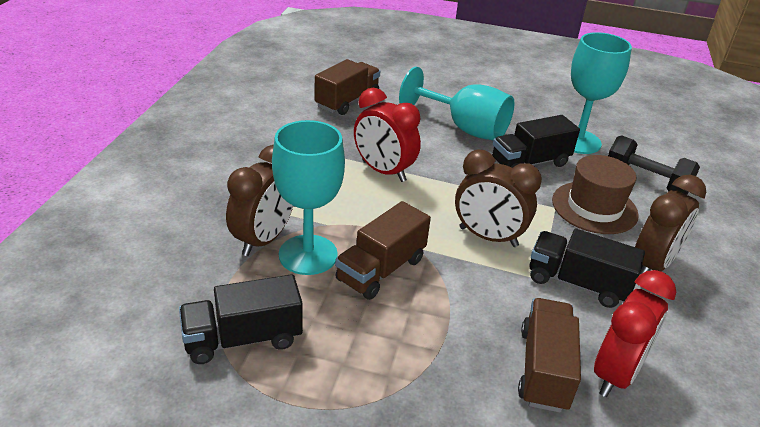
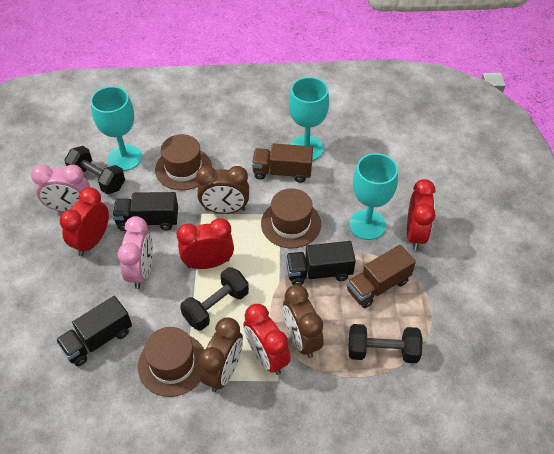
black dumbbell: [608,135,700,195] = 1 -> [65,146,125,195] [180,267,249,331] [348,324,423,363] = 3
brown hat: [552,155,639,234] = 1 -> [138,327,204,397] [155,134,212,190] [261,188,321,248] = 3
brown truck: [314,59,380,115] [335,201,431,300] [518,298,581,413] = 3 -> [252,143,313,183] [347,245,416,308] = 2
pink clock: none = 0 -> [31,164,90,212] [117,216,153,289] = 2
red clock: [354,88,421,182] [594,270,676,397] = 2 -> [59,187,109,256] [177,218,234,269] [244,304,290,375] [407,179,435,250] = 4

